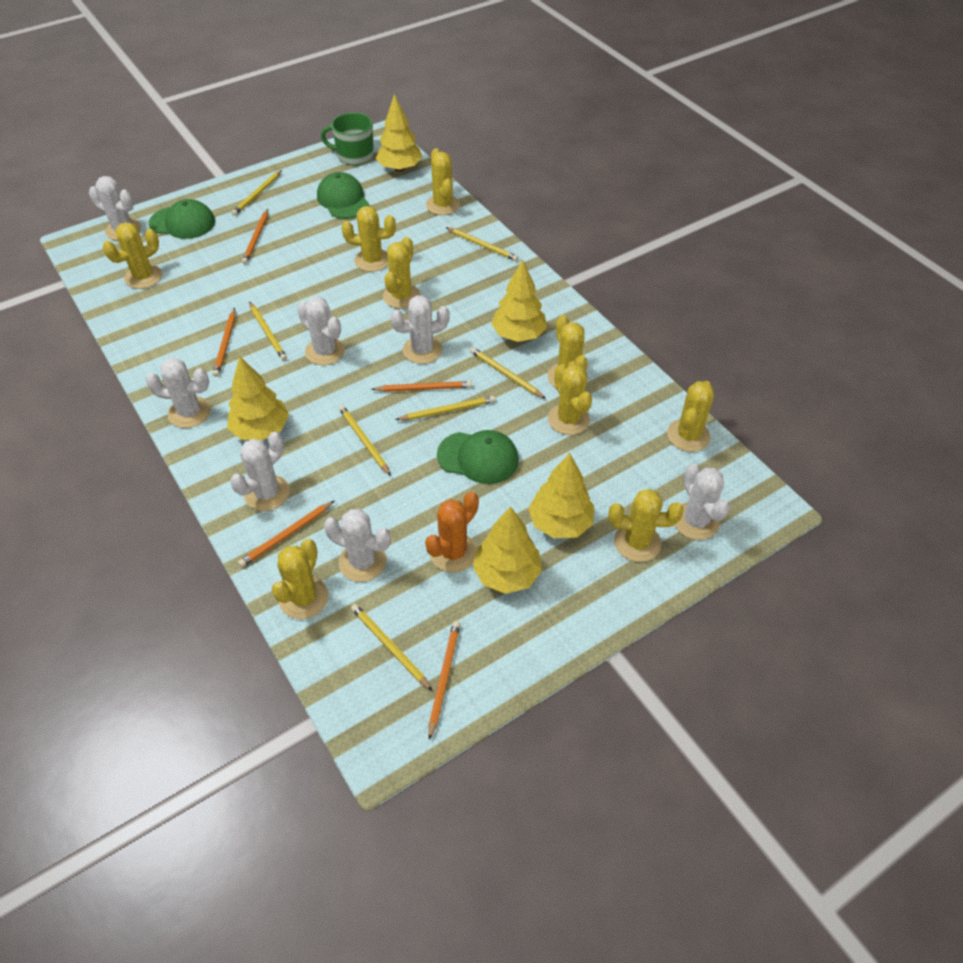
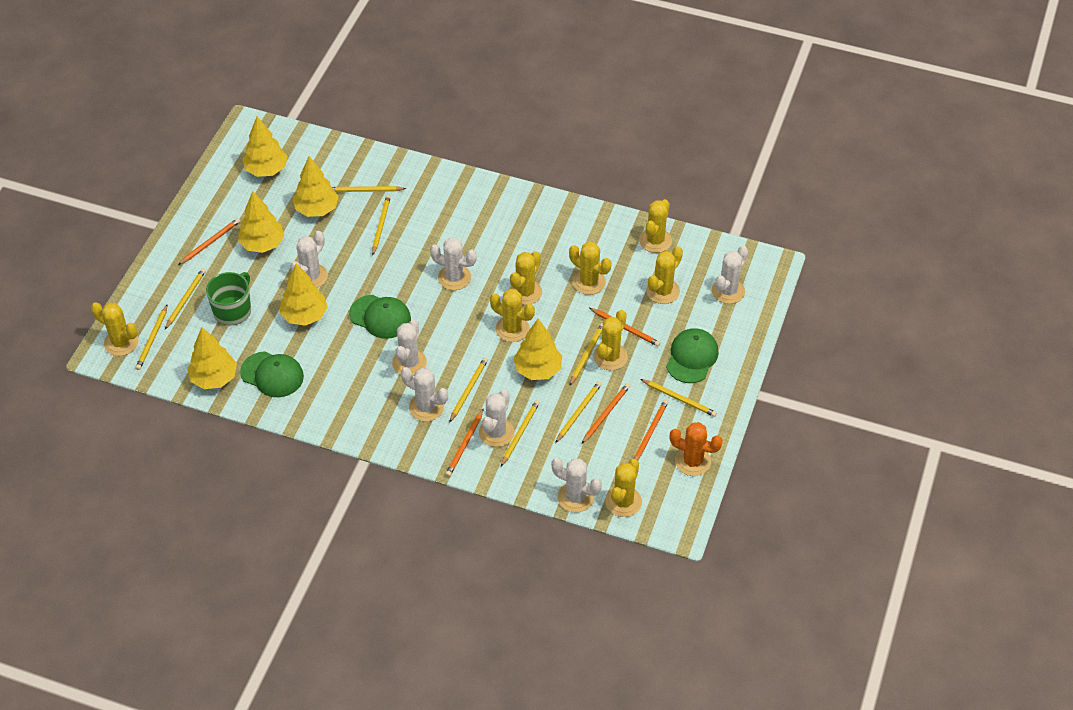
yellow cactus: [103,222,162,289] [272,539,328,619] [342,206,396,272] [383,237,421,309] [426,148,460,215] [548,315,588,388] [548,364,592,435] [608,489,684,562] [667,381,714,452] = 9 -> [91,302,139,356] [490,289,535,342] [509,251,542,305] [569,242,611,295] [593,310,628,370] [605,459,642,517] [639,199,672,253] [646,246,683,304] = 8
yellow pencil: [232,170,282,216] [249,302,287,361] [339,405,391,476] [351,604,433,691] [395,396,496,420] [446,227,518,261] [470,347,546,399] = 7 -> [135,304,168,370] [165,268,206,329] [332,186,406,192] [372,195,391,255] [449,358,488,423] [501,400,540,466] [555,381,602,443] [569,323,603,386] [640,379,717,417] = 9
yellow tree: [227,356,289,440] [376,94,422,172] [473,506,542,594] [491,260,547,342] [528,453,594,538] = 5 -> [187,327,237,389] [238,191,285,253] [242,116,288,177] [280,264,328,326] [293,156,339,217] [513,319,562,380] = 6

